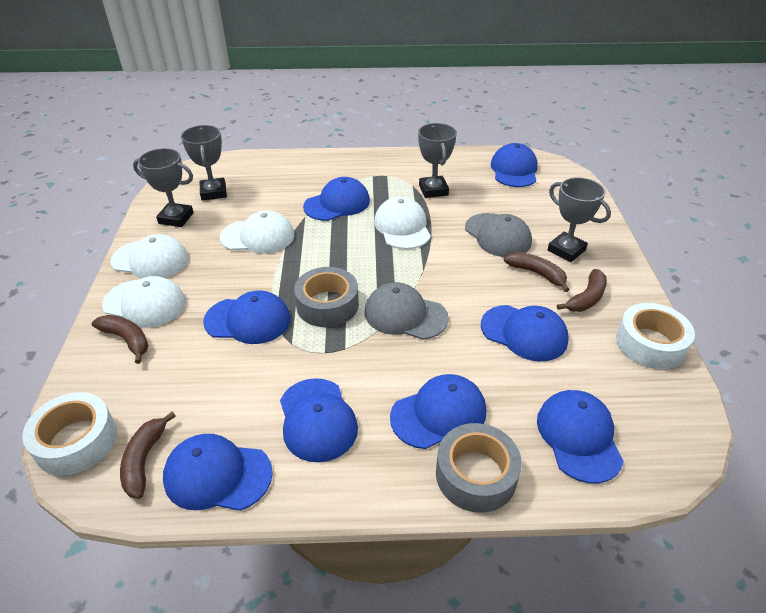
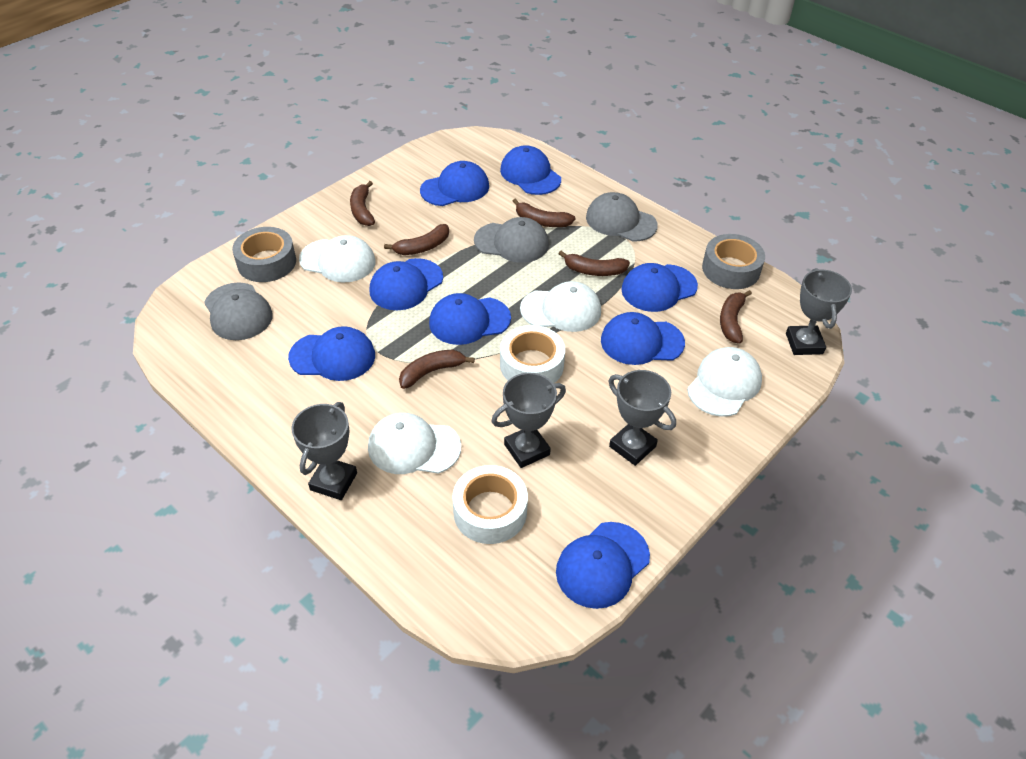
brown banana: [92,315,149,364] [120,412,176,499] [504,252,569,292] [557,269,607,312] = 4 -> [350,181,375,226] [384,224,449,255] [399,350,475,389] [513,198,575,227] [559,251,630,276] [720,290,752,343] = 6
grey cap: [365,282,449,340] [465,213,532,257] = 2 -> [204,283,273,340] [474,217,549,263] [586,192,658,242] = 3

